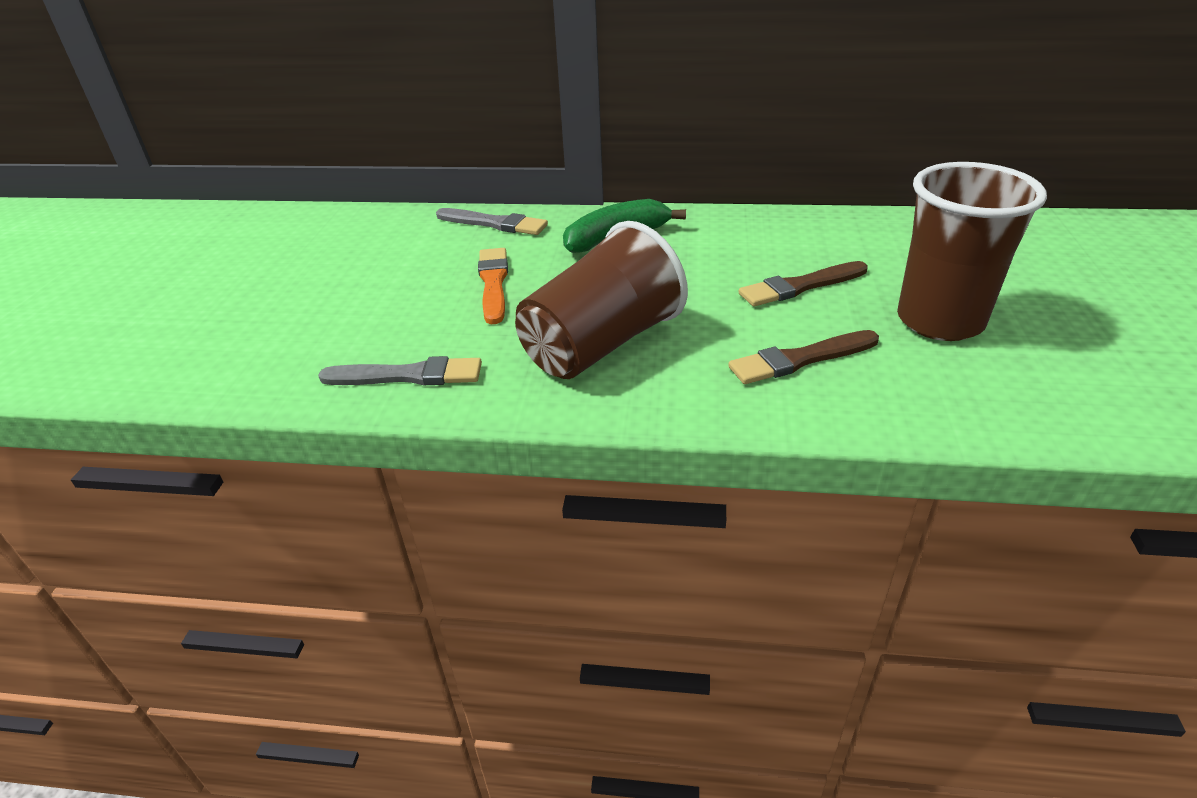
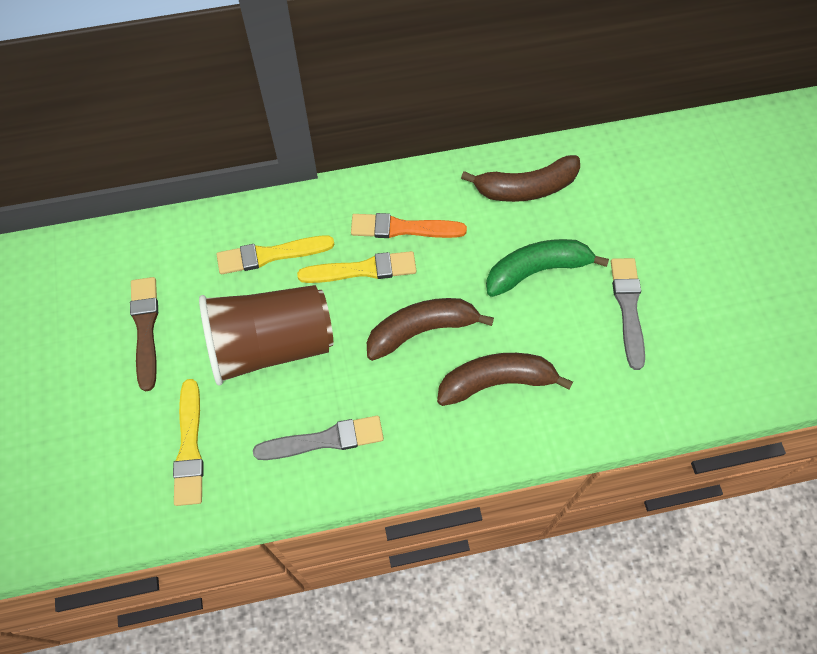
brown banana: none = 0 -> [367,298,494,361] [437,353,573,406] [461,155,580,202] = 3
brown brush: [728,330,879,384] [739,261,868,307] = 2 -> [130,277,158,391] = 1
brown cup: [515,221,688,379] [897,162,1047,341] = 2 -> [199,285,333,385] = 1
yellow brush: none = 0 -> [173,379,204,506] [217,235,335,274] [297,251,416,283] = 3

